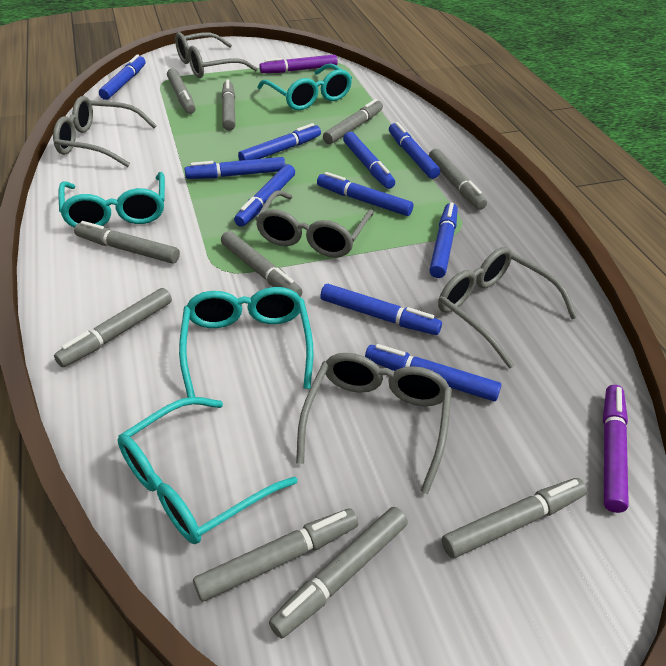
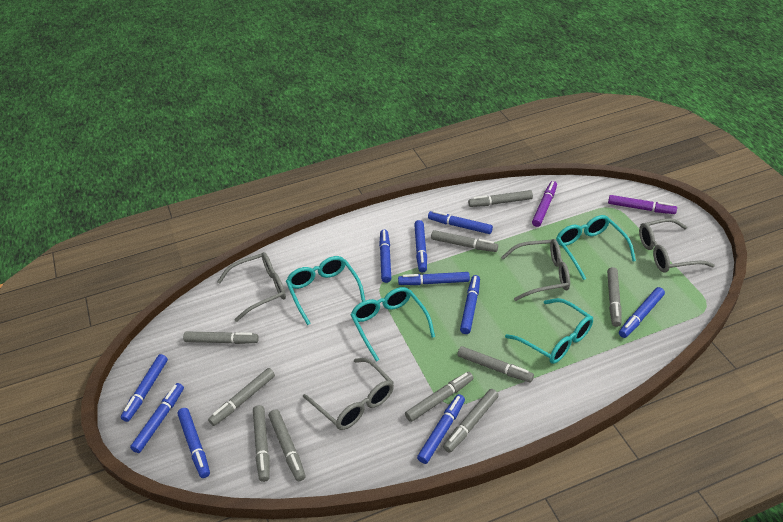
grey glasses: [53,96,157,167] [175,32,258,78] [255,190,374,258] [296,353,452,494] [438,247,578,368] = 5 -> [217,252,286,322] [303,358,394,430] [501,239,570,301] [639,218,715,273] = 4

